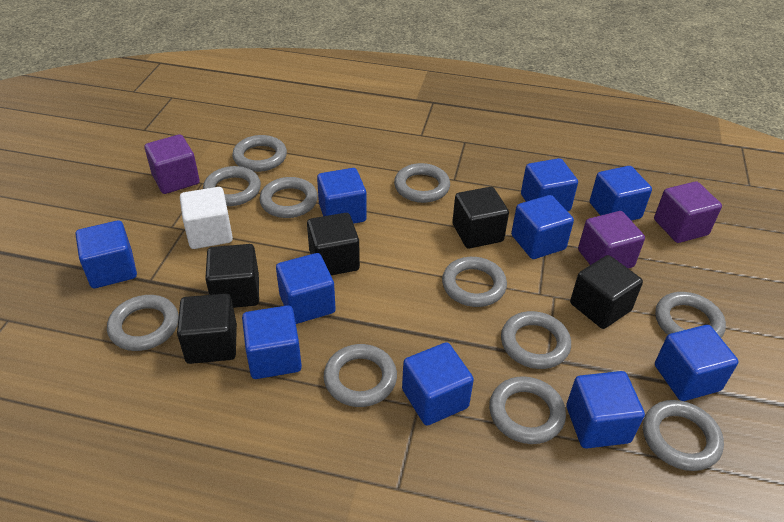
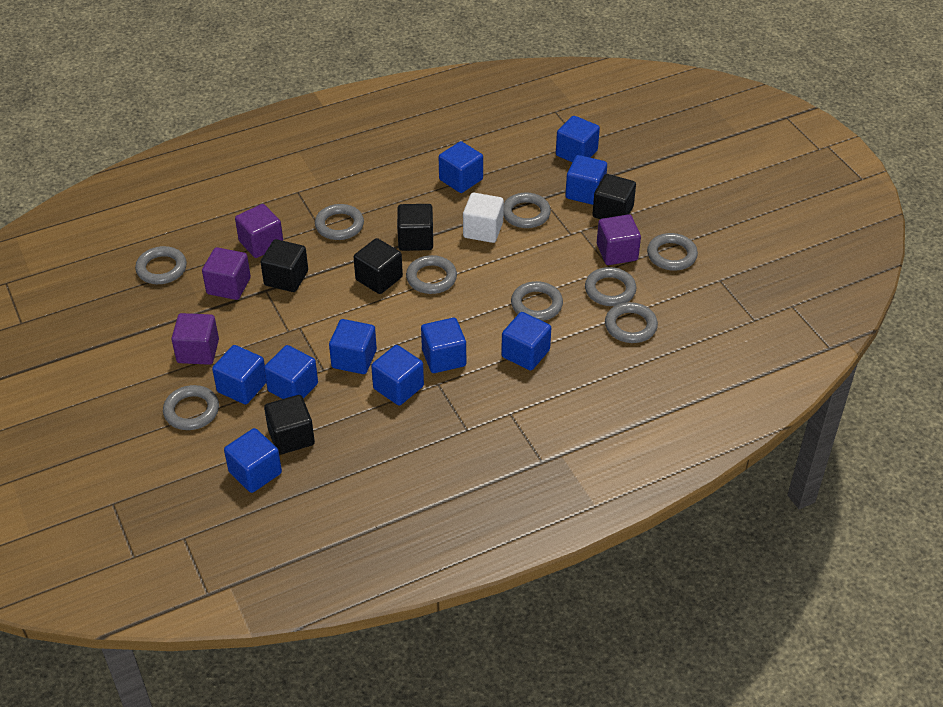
grey ring: [107,295,179,351] [203,166,261,206] [232,135,287,172] [259,177,318,218] [324,344,397,407] [394,163,450,203] [442,257,507,307] [489,376,566,444] [501,311,571,369] [643,400,724,471] [655,292,726,338] = 11 -> [135,246,187,284] [163,385,219,430] [315,204,364,240] [406,255,457,294] [503,192,551,228] [511,281,563,321] [585,267,636,306] [605,302,658,343] [647,233,698,271] = 9
purple cube: [145,134,200,194] [578,211,645,269] [654,181,722,243] = 3 -> [171,313,219,365] [202,247,251,300] [235,204,283,258] [597,214,641,265] = 4

